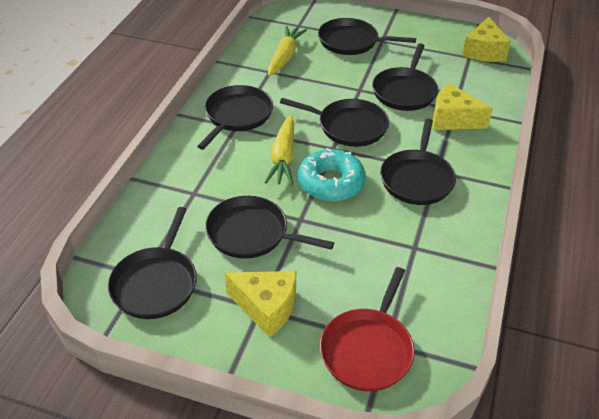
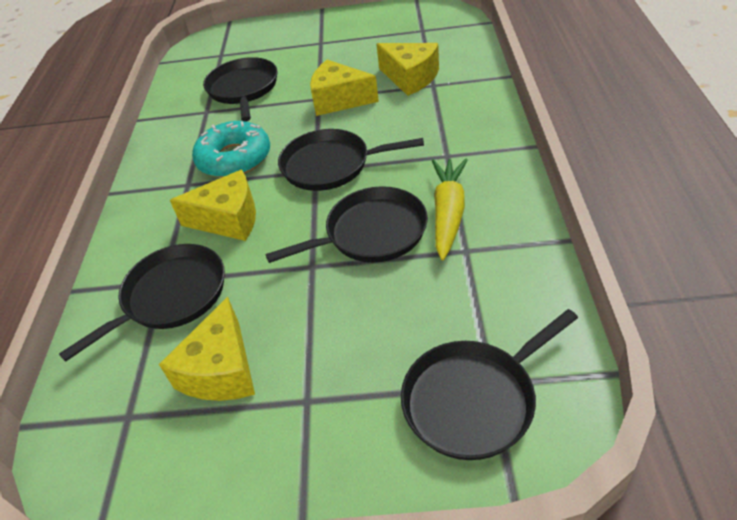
black pan: [108,207,197,319] [197,85,273,150] [205,196,334,259] [280,98,389,147] [318,18,416,55] [372,43,438,111] [380,119,456,205] = 7 -> [59,244,225,362] [203,57,277,121] [266,186,428,263] [278,129,424,191] [401,309,578,460] = 5
red pan: [320,267,415,391] = 1 -> none = 0
yellow carrot: [264,115,294,185] [268,26,307,76] = 2 -> [432,159,468,260] = 1
yellow cheese: [225,271,296,338] [432,83,493,130] [462,17,511,62] = 3 -> [159,296,255,401] [170,170,256,241] [310,60,379,116] [376,43,439,96] = 4

